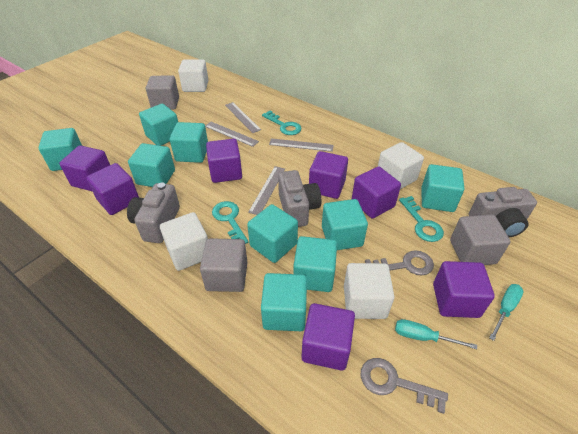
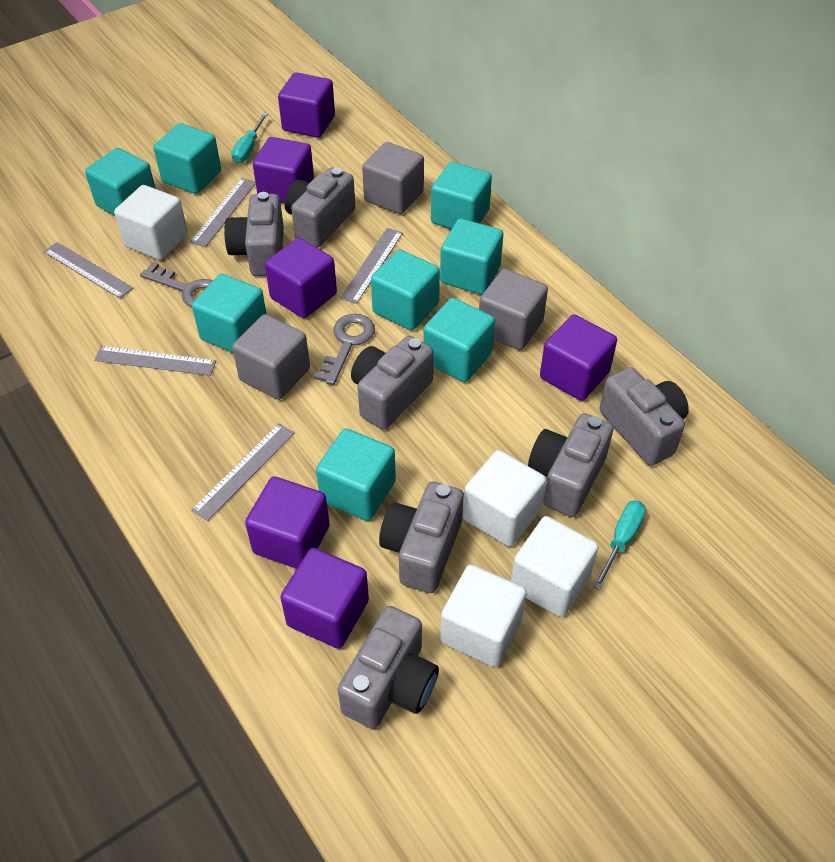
grey camera: [127,182,180,243] [278,170,321,227] [469,187,537,238] = 3 -> [224,192,284,276] [284,167,355,248] [338,606,439,729] [351,336,434,430] [379,482,464,593] [528,413,613,517] [599,367,689,466] = 7
grey ruler: [205,122,259,147] [225,102,261,133] [248,166,285,215] [269,138,334,152] = 4 -> [44,242,133,299] [94,346,216,376] [190,178,256,247] [191,423,295,521] [340,228,403,304] = 5
purple cube: [59,145,110,192] [87,163,139,215] [206,139,242,183] [302,303,355,371] [309,151,348,199] [352,166,401,219] [433,261,495,318] = 7 -> [245,476,330,569] [253,137,314,203] [265,238,337,318] [278,73,335,138] [280,548,369,649] [540,314,617,401] = 6
turquoise cube: [38,128,82,171] [128,143,175,187] [139,104,178,146] [170,122,208,163] [247,204,298,263] [261,273,307,331] [293,236,337,292] [322,199,368,250] [422,164,464,212] = 9 -> [85,148,156,216] [154,123,221,194] [192,274,266,353] [316,428,396,521] [371,250,440,330] [423,298,495,382] [431,162,492,229] [440,219,504,295] = 8
turquoise key: [212,201,248,244] [262,111,302,135] [399,196,444,242] = 3 -> none = 0

